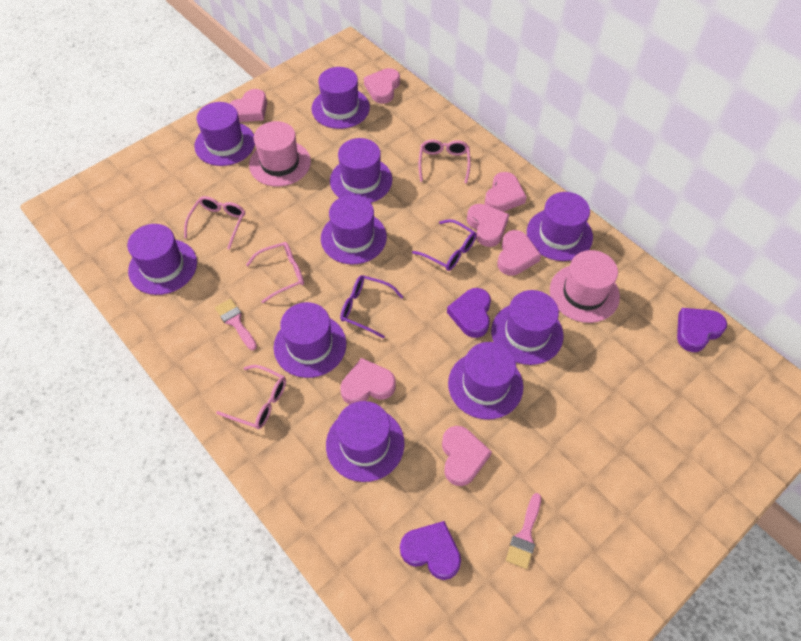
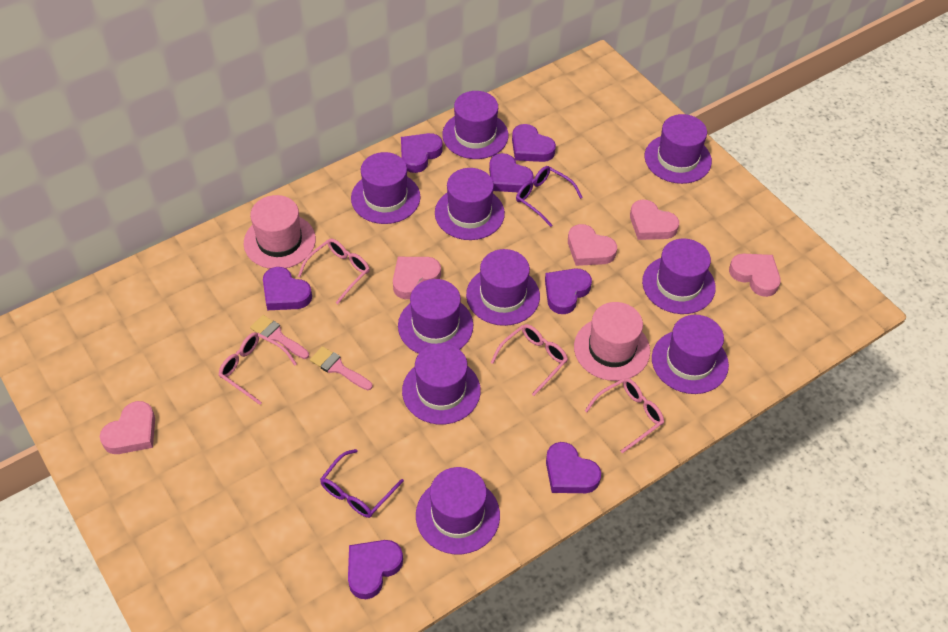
pink heart: [229,89,267,122] [340,358,396,404] [364,68,400,104] [442,426,492,486] [467,204,509,247] [485,172,527,212] [497,230,541,276] = 7 -> [100,401,155,454] [393,257,441,299] [568,224,617,266] [630,200,679,240] [729,254,781,297] = 5
purple heart: [400,521,461,580] [447,288,491,338] [677,308,727,352] = 3 -> [263,267,312,310] [348,540,403,599] [401,133,443,173] [489,153,534,192] [512,124,556,162] [545,269,592,314] [546,442,601,493] = 7

